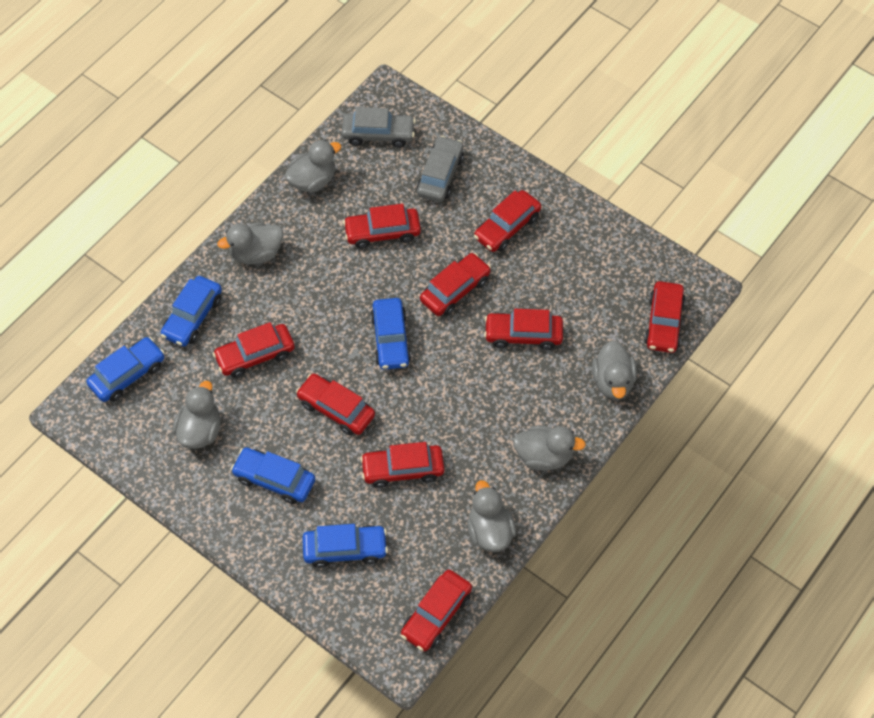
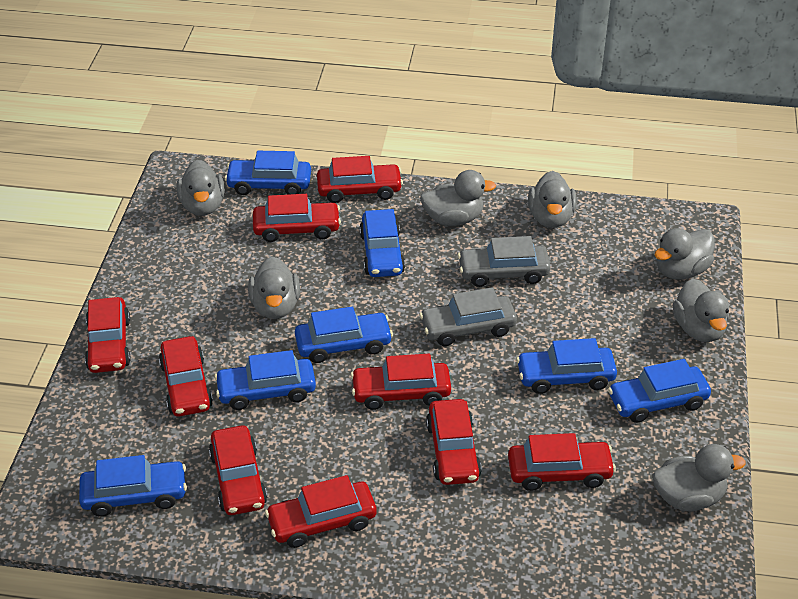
blue car: [86,337,165,402] [161,276,222,347] [231,447,315,504] [302,524,388,568] [370,298,411,370] = 5 -> [79,455,187,517] [214,350,316,410] [225,151,311,195] [295,307,393,363] [359,209,405,277] [516,338,617,394] [608,359,711,423] = 7
grey duck: [173,381,221,449] [217,223,283,264] [285,140,341,193] [467,480,516,552] [513,426,586,471] [592,340,637,399] = 6 -> [177,160,225,216] [248,256,300,319] [420,170,496,226] [528,171,577,228] [653,444,746,511] [655,228,715,280] [673,279,729,342] = 7

